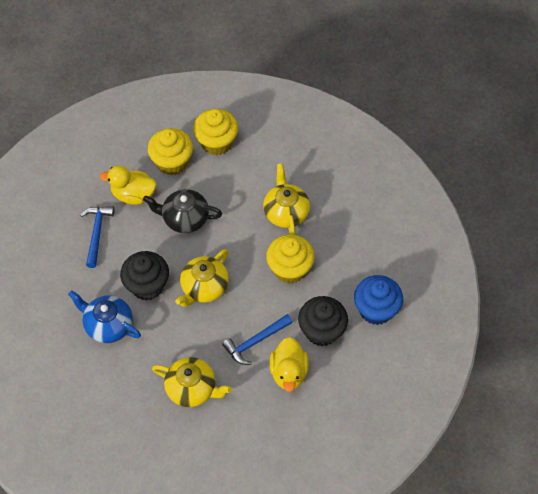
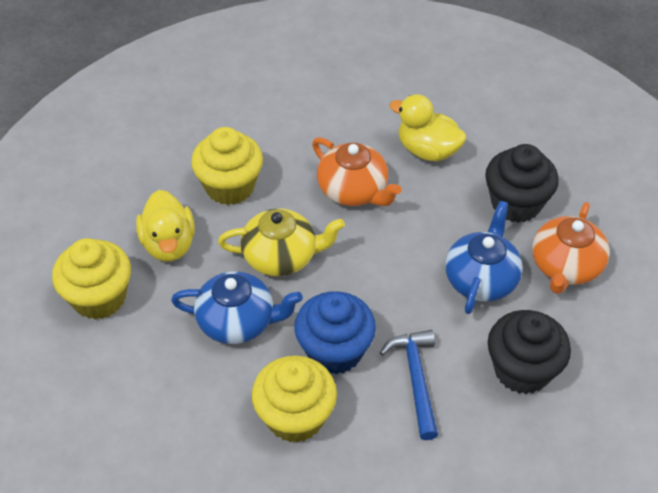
black teapot: [143,189,222,233] = 1 -> none = 0
blue hammer: [80,206,114,268] [222,314,293,365] = 2 -> [380,330,438,440] = 1
blue teapot: [68,290,141,343] = 1 -> [171,271,303,344] [445,201,523,314] = 2
orange teapot: none = 0 -> [312,137,402,206] [532,202,610,294] = 2
yellow teapot: [152,357,232,407] [175,249,229,307] [263,163,310,235] = 3 -> [218,208,345,276] = 1

